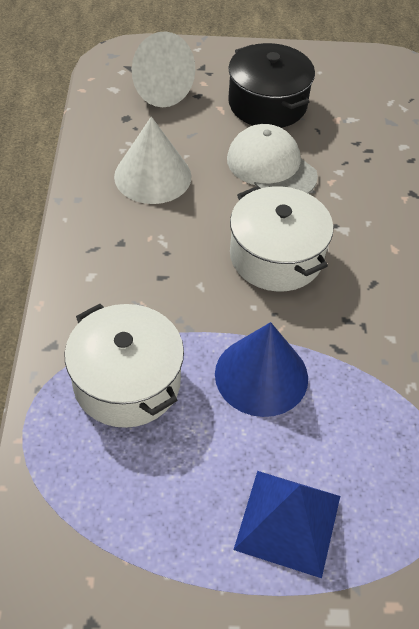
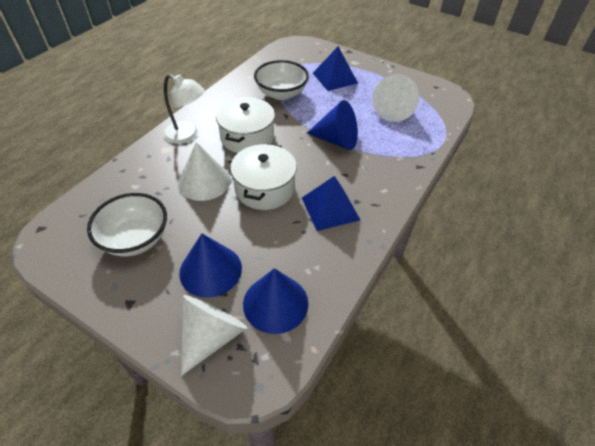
black pot: [228,43,315,128] = 1 -> none = 0
blue cone: [215,322,308,417] = 1 -> [179,233,242,298] [243,268,308,334] [307,100,358,150] = 3
blue pyramid: [234,471,340,578] = 1 -> [302,176,360,231] [313,46,358,91] = 2
white bowl: none = 0 -> [87,193,167,256] [254,60,309,100] = 2
white cap: [227,124,318,194] = 1 -> none = 0
white cone: [114,117,192,204] [132,31,195,107] = 2 -> [178,142,231,201] [181,295,247,376] [372,74,419,122] = 3
white lamp: none = 0 -> [163,74,205,144] = 1

